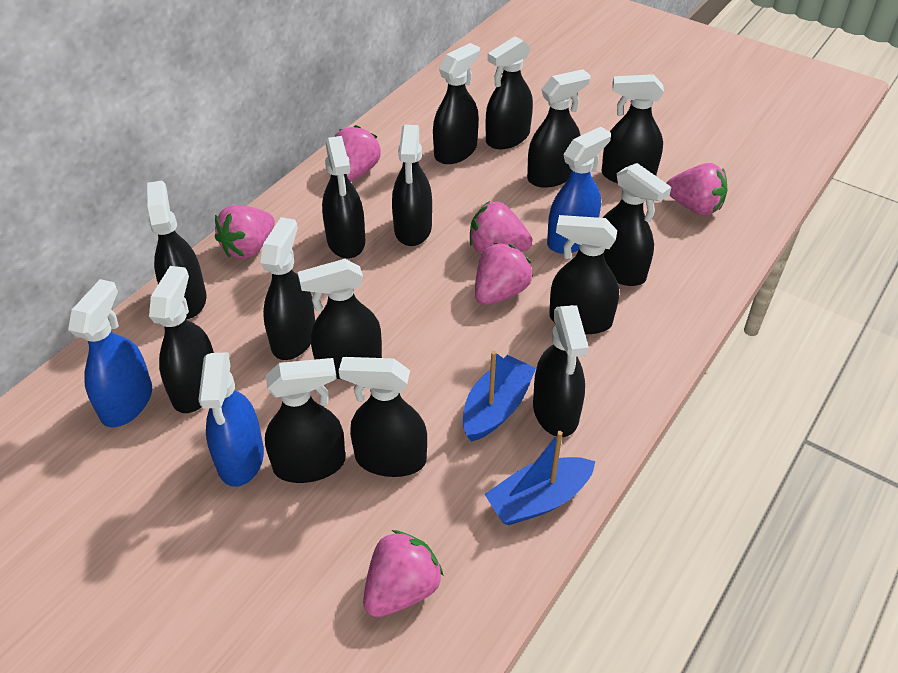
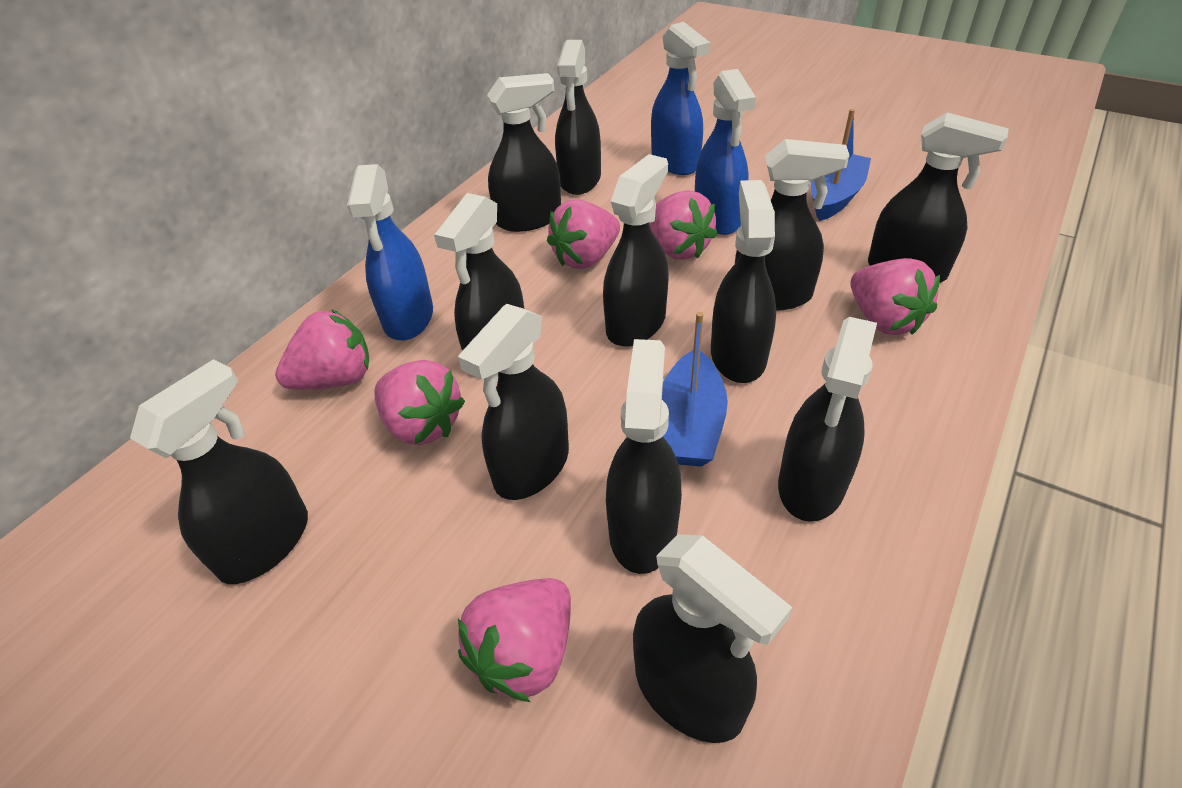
black spray bottle: [147,181,206,319] [149,266,214,413] [260,217,315,360] [265,358,345,483] [298,259,382,379] [322,136,365,259] [339,357,427,477] [392,125,432,246] [433,43,480,164] [485,36,533,149] [527,69,591,188] [533,305,589,437] [549,215,619,334] [601,74,664,183] [603,163,671,286] = 15 -> [130,359,308,584] [434,193,524,351] [458,304,569,500] [487,73,561,232] [555,40,601,195] [603,154,669,347] [606,339,682,574] [633,534,792,743] [711,180,776,383] [735,139,849,311] [778,317,877,522] [868,112,1009,283] = 12

